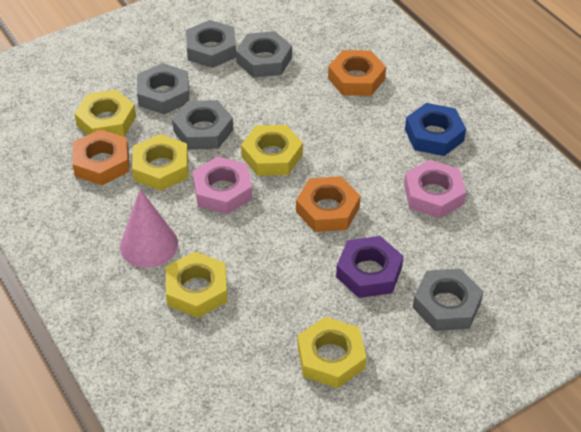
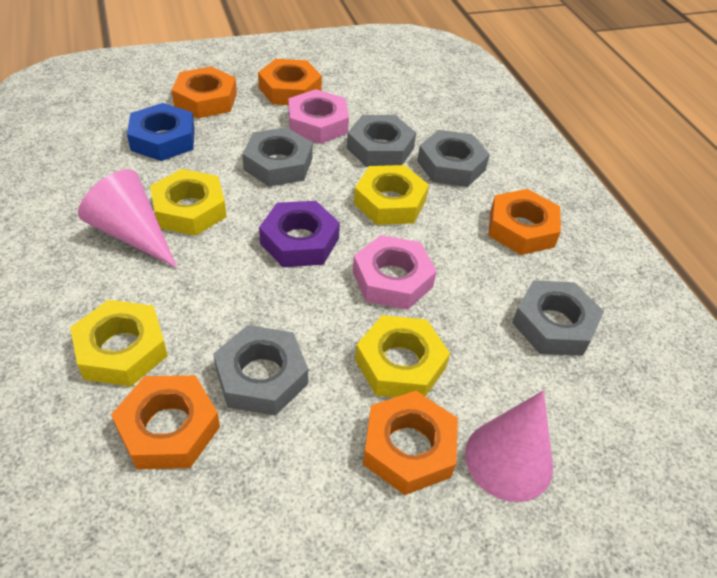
orange nut: [72,129,129,185] [296,176,361,232] [328,50,386,96] = 3 -> [111,375,220,470] [172,66,237,118] [258,59,322,105] [363,391,458,495] [488,189,561,255] = 5
pink cone: [120,189,178,268] = 1 -> [78,169,177,268] [465,391,553,502] = 2
yellow nut: [74,89,136,137] [132,134,188,191] [166,251,227,318] [241,125,303,176] [297,317,366,388] = 5 -> [70,300,168,386] [150,169,226,236] [354,165,429,225] [355,315,450,397] = 4

